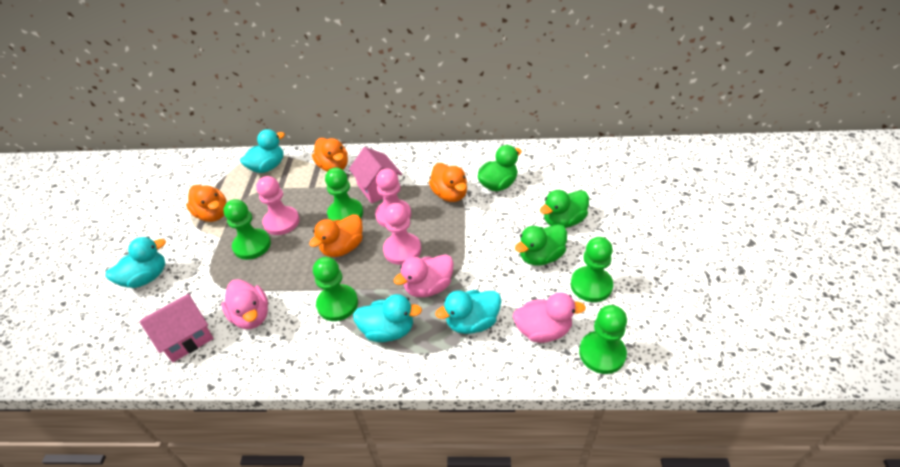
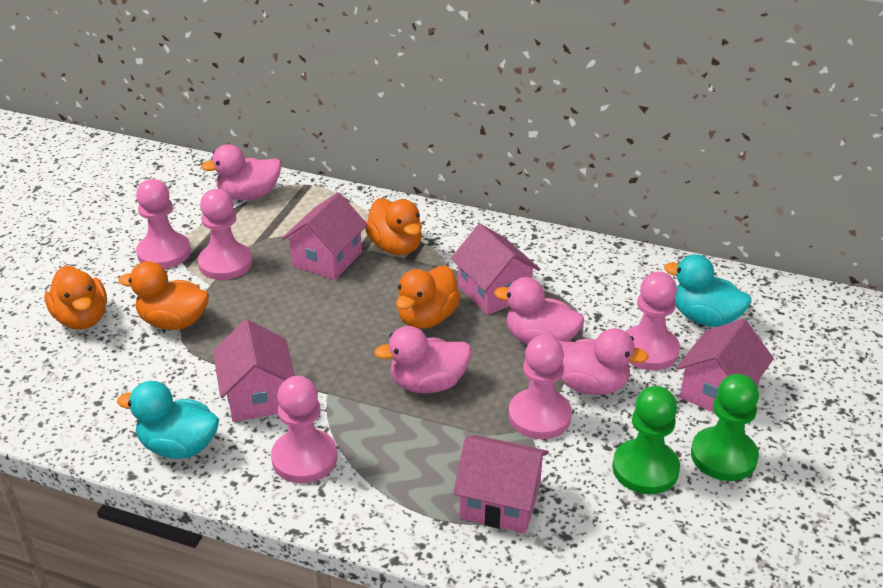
green duck: [477,145,522,191] [515,224,567,266] [540,190,589,228] = 3 -> none = 0
green pawn: [224,199,271,260] [313,257,358,321] [325,168,363,221] [571,237,613,302] [579,305,627,374] = 5 -> [612,386,680,494] [691,374,759,481] = 2
pink duck: [221,279,268,329] [394,254,454,297] [513,292,586,343] = 3 -> [201,144,281,200] [374,326,471,393] [494,277,584,345] [559,328,649,395] = 4
pink house: [140,293,213,362] [349,147,402,204] = 2 -> [213,320,295,422] [282,192,368,280] [451,224,540,315] [453,435,549,533] [676,319,774,413] = 5
pink pawn: [256,176,300,235] [375,169,411,227] [383,203,421,265] = 3 -> [136,179,191,269] [198,189,253,280] [271,376,337,483] [508,335,572,439] [625,272,680,370] = 5
turquoise duck: [105,237,166,288] [240,129,285,173] [353,294,422,342] [435,290,501,334] = 4 -> [117,381,219,459] [664,254,751,327] = 2

